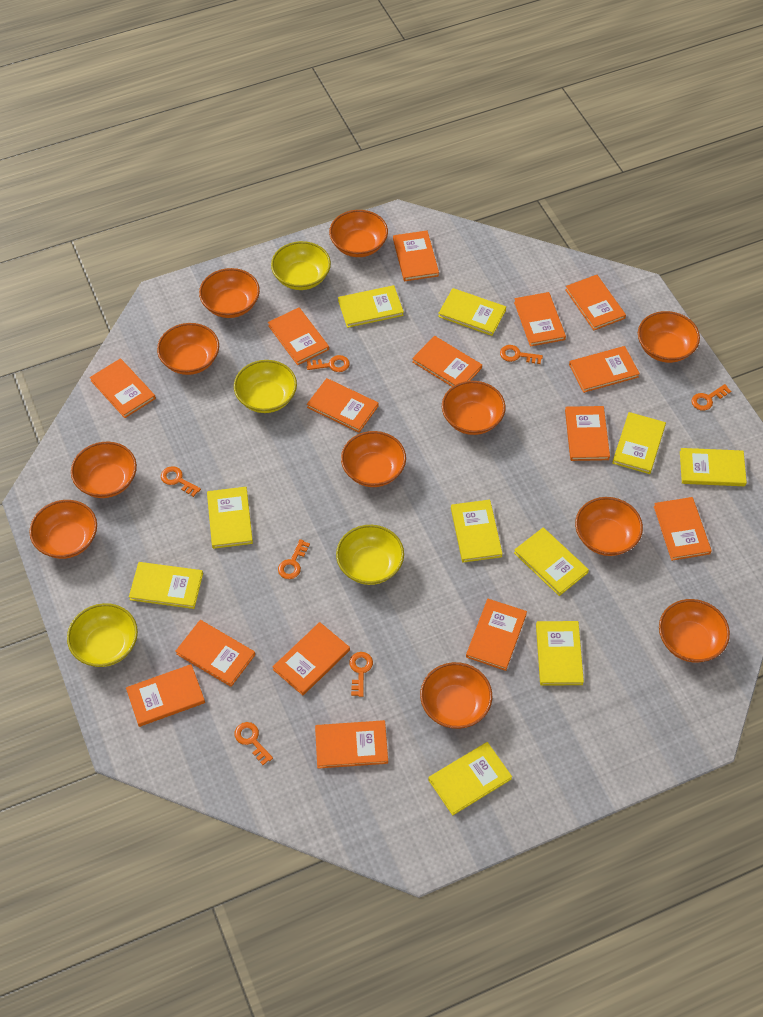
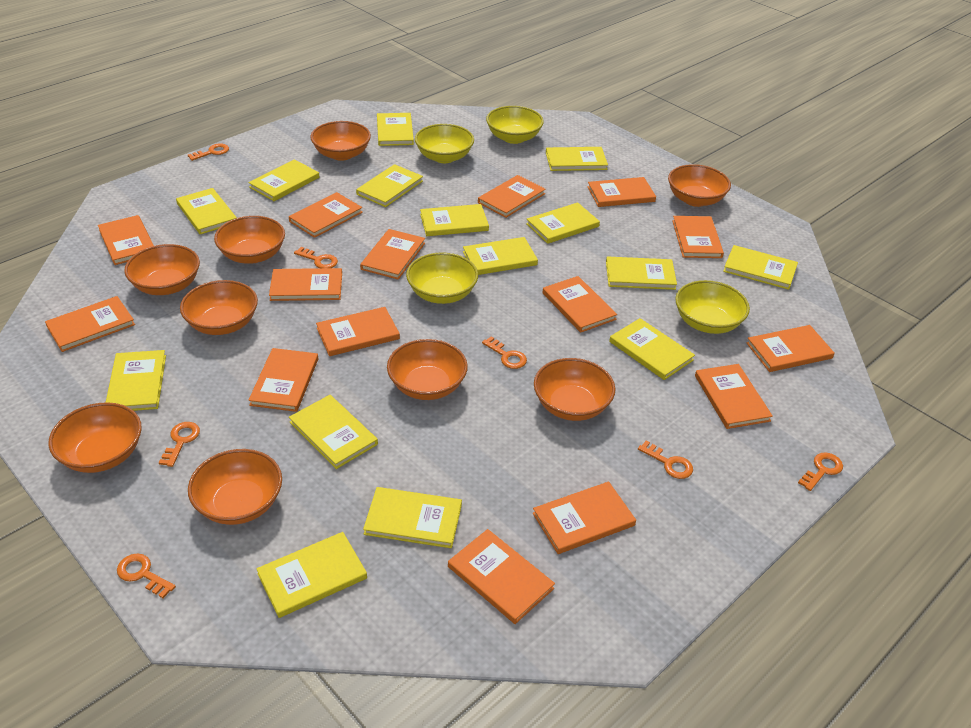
orange bowl: [29,500,97,559] [71,442,137,498] [157,323,219,375] [199,268,260,318] [329,210,388,257] [341,431,406,487] [420,662,492,729] [442,381,506,435] [575,497,643,556] [638,311,700,363] [659,599,730,663] = 11 -> [48,402,142,473] [124,244,200,295] [180,280,258,335] [188,449,282,525] [214,216,285,264] [310,121,371,161] [387,339,468,400] [534,358,615,421] [668,164,731,207] = 9
yellow book: [129,562,203,609] [207,487,253,549] [338,285,404,328] [428,742,512,816] [438,288,506,336] [451,500,503,563] [514,528,589,596] [536,621,584,686] [612,412,666,474] [680,448,747,486] = 10 -> [105,350,166,411] [176,188,237,234] [248,159,319,201] [256,532,367,618] [289,395,378,469] [356,164,423,207] [363,487,462,548] [377,113,414,146] [420,204,489,236] [463,237,538,275] [526,202,600,244] [546,147,608,171] [606,256,677,290] [609,318,695,380] [723,245,798,290] = 15

